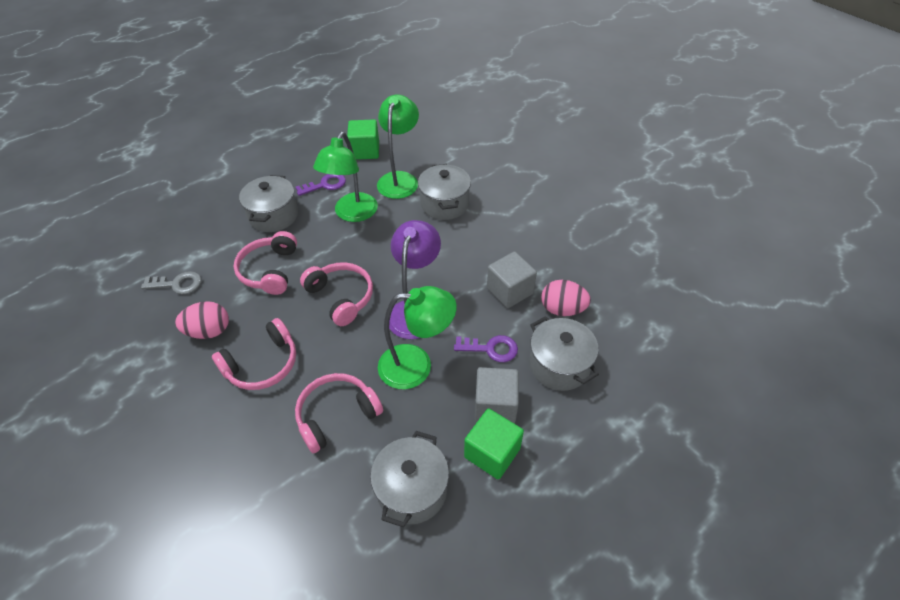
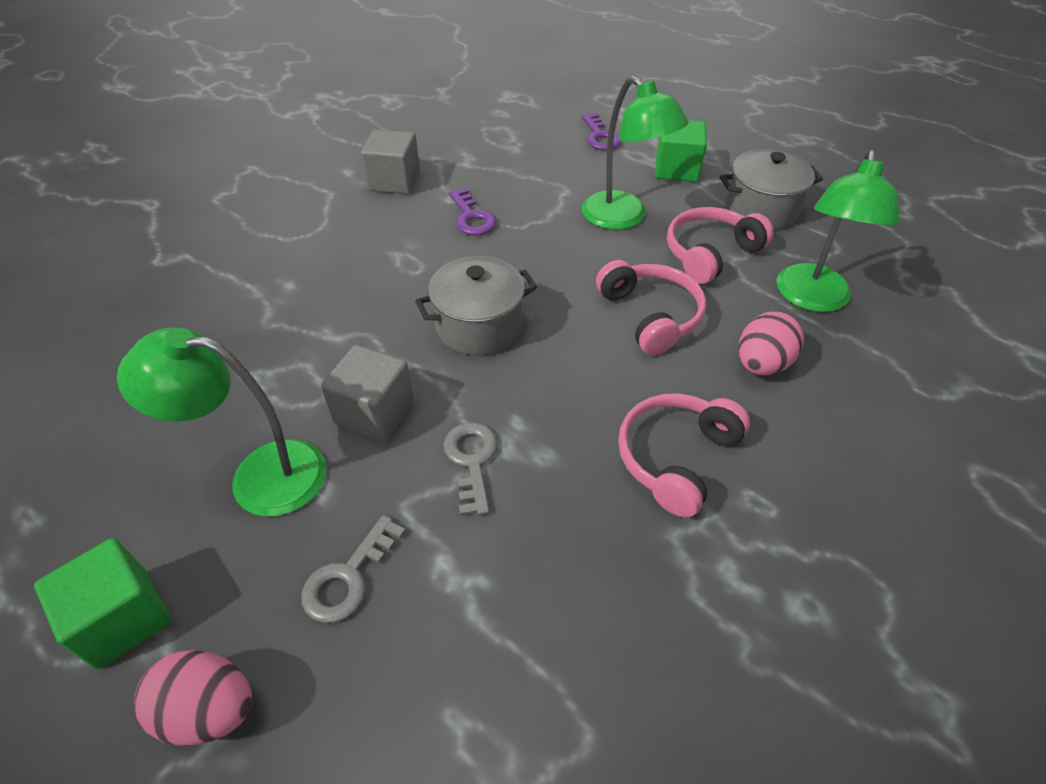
grey key: [141,271,201,294] = 1 -> [301,515,406,623] [443,422,498,516] = 2
grey pot: [239,175,298,232] [370,431,449,527] [418,164,471,220] [529,316,599,391] = 4 -> [415,256,537,355] [720,149,823,230] = 2
pink headphones: [212,318,296,390] [234,231,297,295] [295,373,383,453] [300,262,373,326] = 4 -> [596,260,706,355] [618,393,750,517] [667,207,774,284] = 3
purple lamp: [389,220,441,339] = 1 -> none = 0

